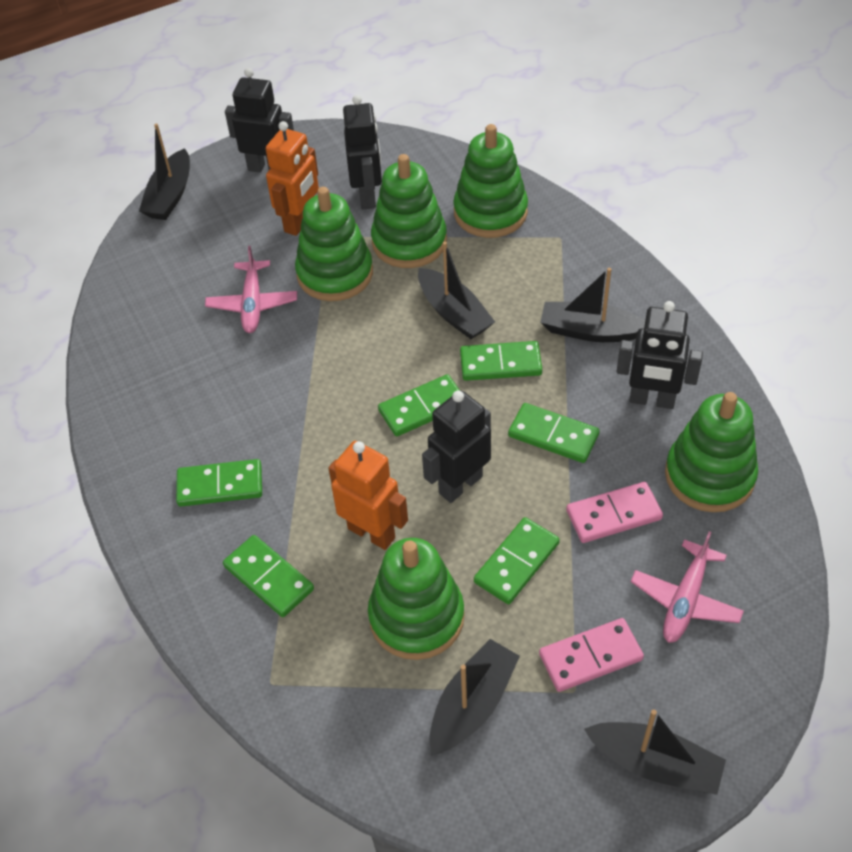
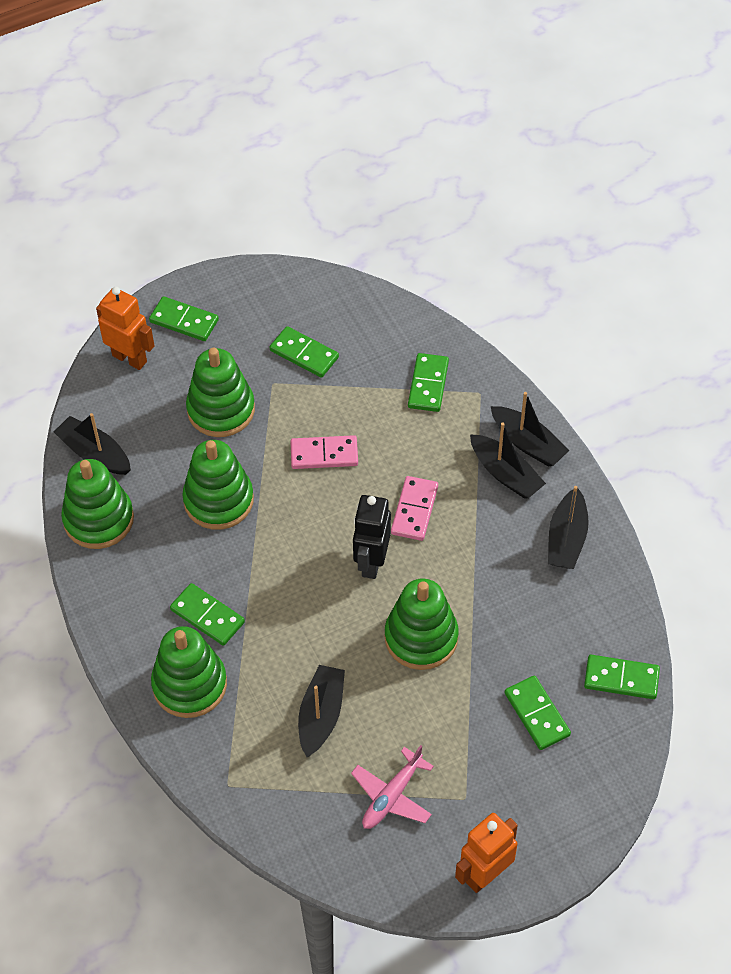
black robot: [225,68,294,172] [343,95,382,209] [422,390,491,503] [616,301,703,409] = 4 -> [353,495,391,579] = 1
pink plane: [205,246,297,333] [631,531,744,643] = 2 -> [351,745,434,829] = 1

